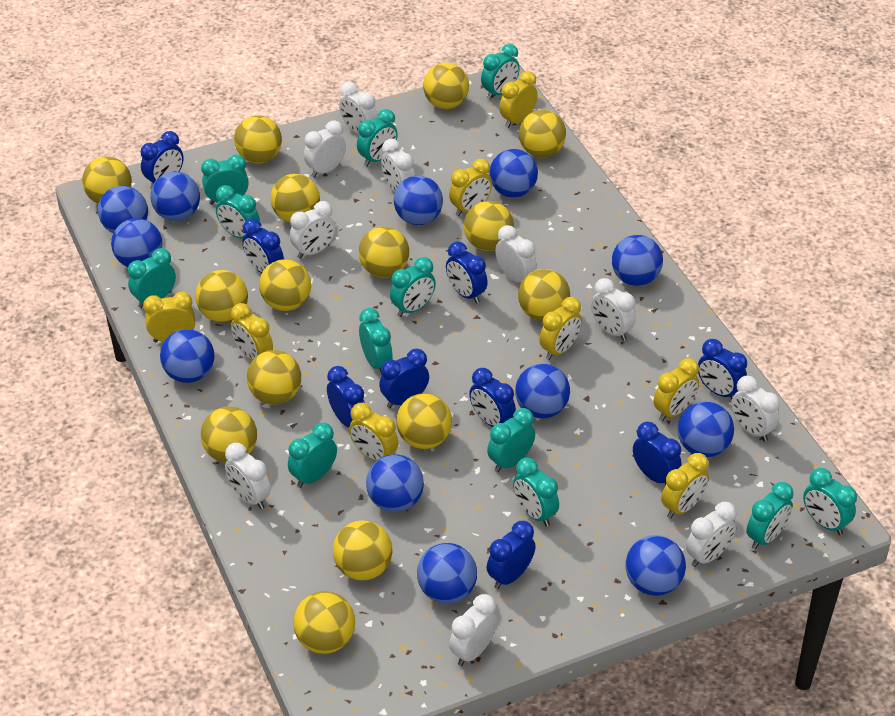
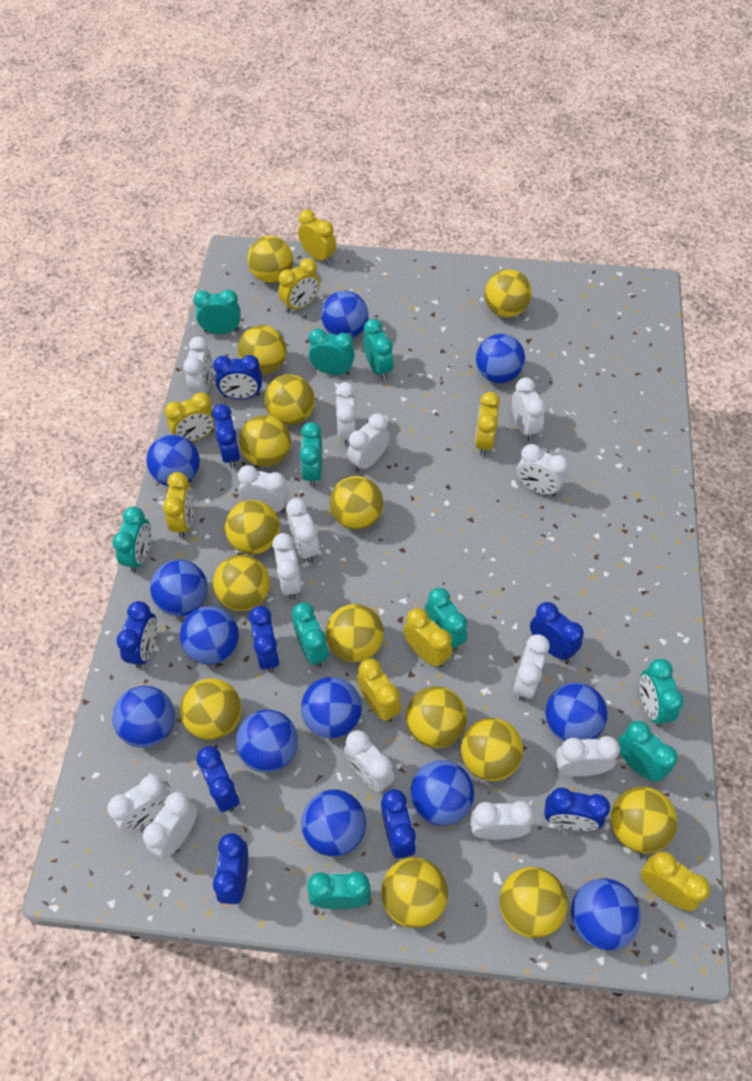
turquoise clock: [128,248,176,308] [201,154,249,205] [216,185,260,239] [288,423,337,488] [357,109,398,166] [359,308,393,375] [390,257,436,317] [481,44,520,99] [487,408,535,472] [513,458,559,526] [746,482,794,549] [803,468,857,535] = 12 -> [113,506,151,573] [193,290,241,334] [292,602,329,668] [300,422,322,487] [307,871,371,909] [309,328,355,375] [363,319,394,380] [425,588,467,652] [617,721,678,782] [640,659,684,727] = 10
white clock: [225,443,271,509] [290,201,335,259] [304,120,346,178] [339,82,378,134] [381,139,415,192] [449,594,498,666] [495,225,537,282] [591,278,636,341] [686,502,737,567] [731,376,780,442] = 10 -> [107,775,171,832] [143,792,197,859] [183,337,212,393] [238,465,289,513] [272,533,302,600] [286,498,319,563] [335,382,356,447] [344,730,395,792] [347,413,389,472] [470,801,534,840] [512,377,546,441] [514,634,550,701] [517,444,568,496] [556,736,620,776] = 14

